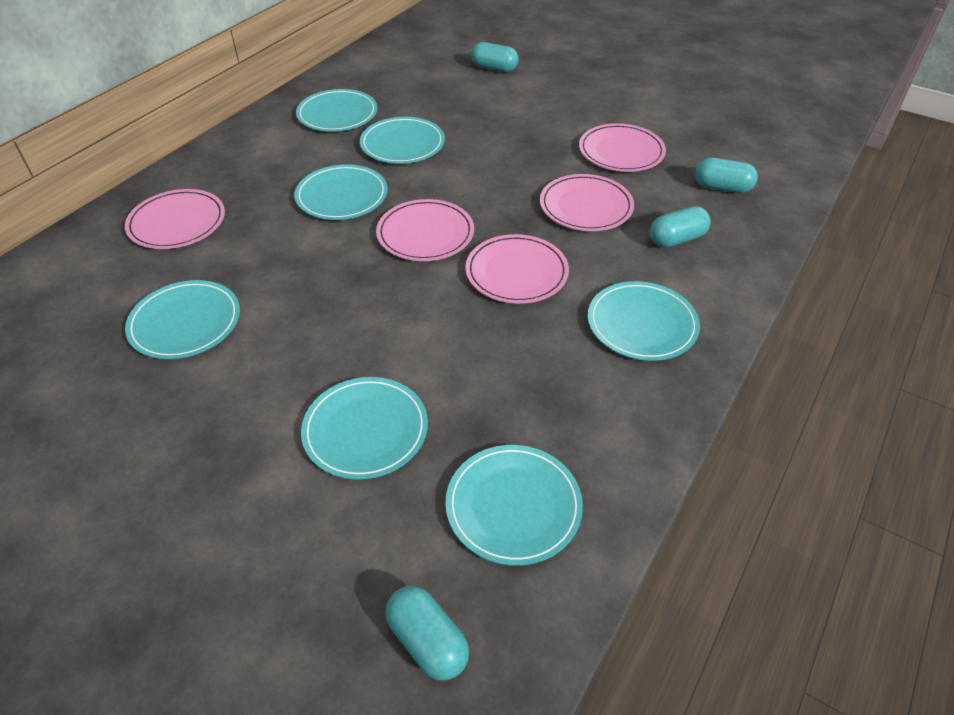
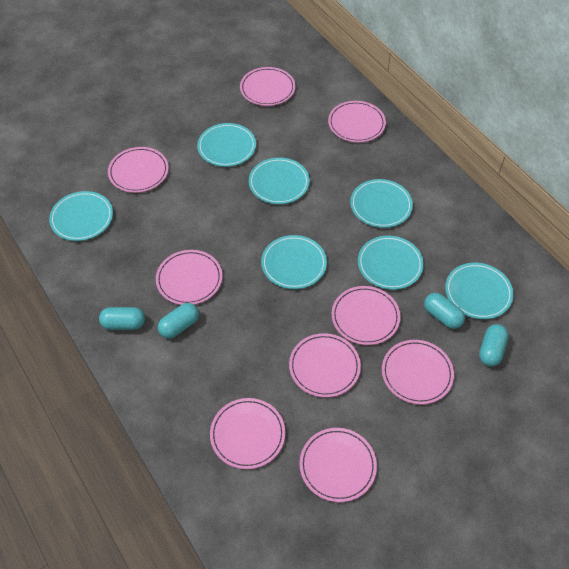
pink plate: [125,189,225,249] [376,199,474,261] [466,234,569,304] [540,174,634,231] [579,123,666,172] = 5 -> [108,147,169,193] [156,250,222,305] [210,398,285,469] [240,67,295,106] [289,333,361,398] [299,428,377,502] [328,101,386,142] [332,286,400,345] [382,340,454,404] = 9

